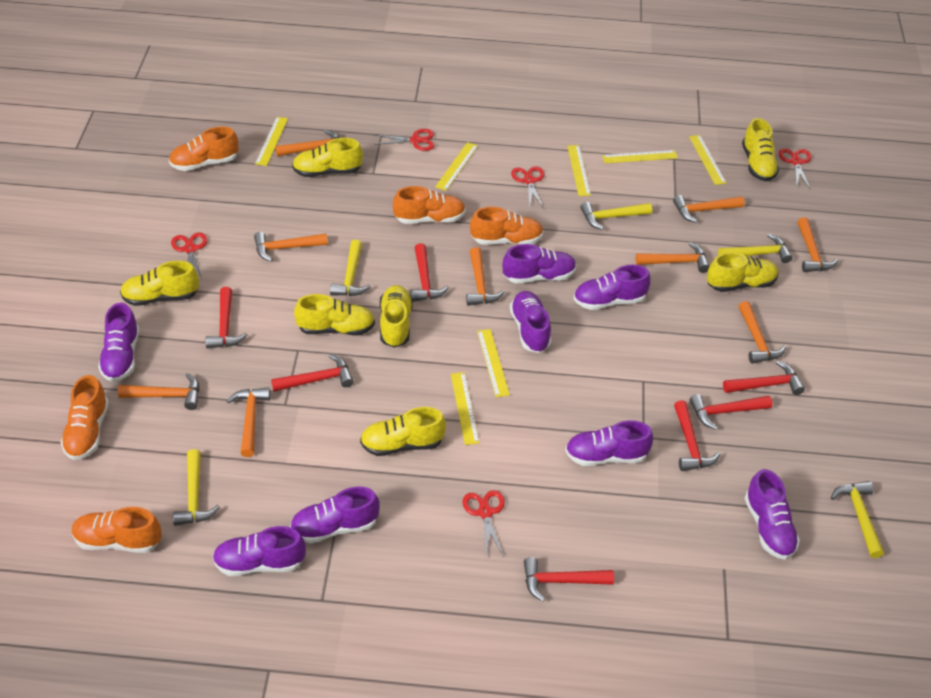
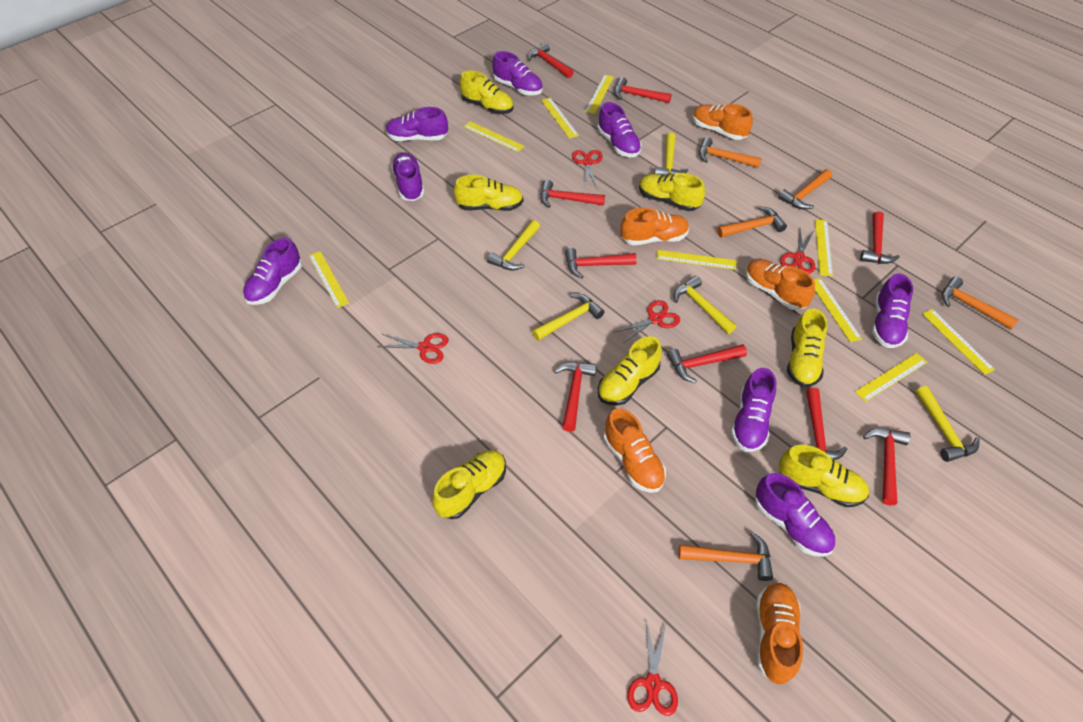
orange hammer: [118,373,199,410] [227,387,270,457] [254,232,328,262] [275,130,339,156] [466,247,505,306] [636,242,710,273] [673,195,745,223] [738,301,786,364] [797,217,839,272] = 9 -> [678,532,773,581] [699,137,762,168] [717,206,787,238] [778,169,832,209] [942,277,1019,329] = 5
red hammer: [205,287,247,349] [271,354,354,392] [411,243,449,302] [524,557,614,602] [674,400,721,471] [690,394,772,430] [723,361,805,395] = 7 -> [528,43,574,78] [540,180,605,208] [554,362,596,432] [565,248,637,278] [614,77,672,103] [667,344,747,383] [806,388,847,460] [860,211,900,264] [863,429,910,505] = 9
yellow ruler: [255,117,288,166] [435,142,478,191] [451,372,479,445] [477,329,510,397] [567,145,591,196] [602,150,678,163] [689,135,726,185] = 7 -> [309,251,349,308] [463,121,524,152] [541,98,579,139] [585,75,614,114] [656,250,737,270] [813,278,862,342] [815,219,833,277] [855,353,927,402] [922,309,995,375] = 9

